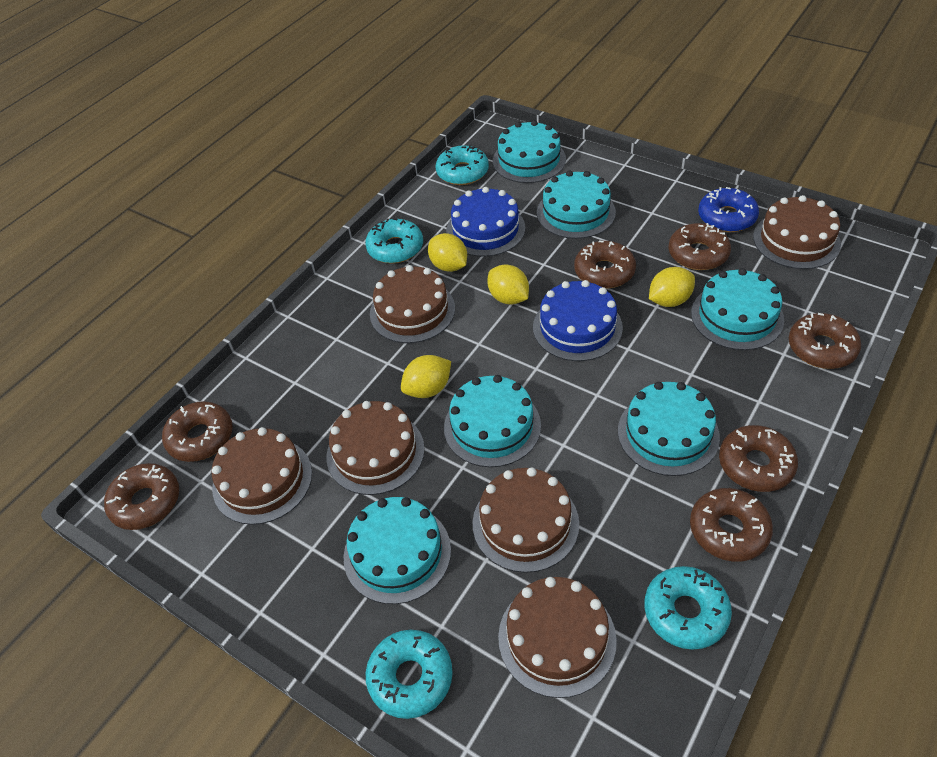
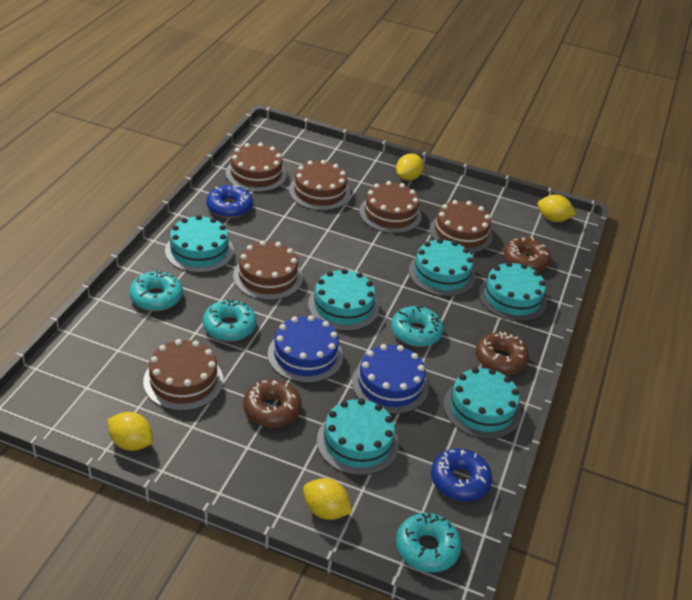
blue donut: [698,187,759,232] = 1 -> [206,185,253,218] [431,448,492,501] = 2
brown donut: [104,463,179,530] [162,401,233,462] [574,241,636,289] [668,223,731,270] [690,488,773,562] [719,425,798,492] [789,313,861,369] = 7 -> [243,380,302,427] [476,332,529,375] [504,237,551,271] = 3

